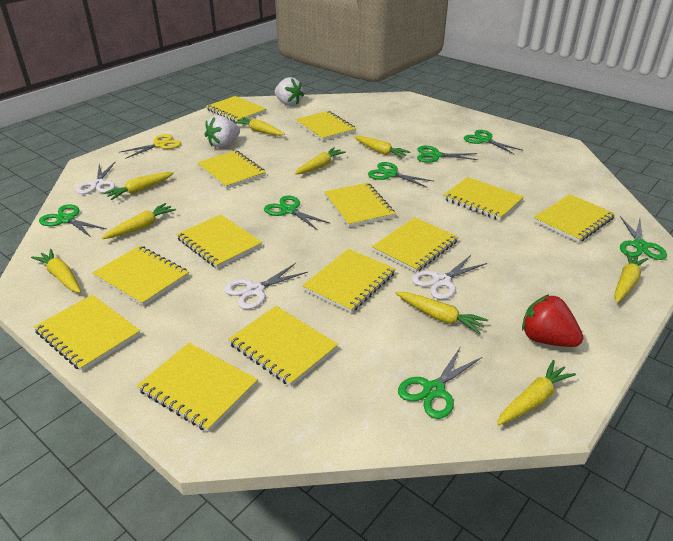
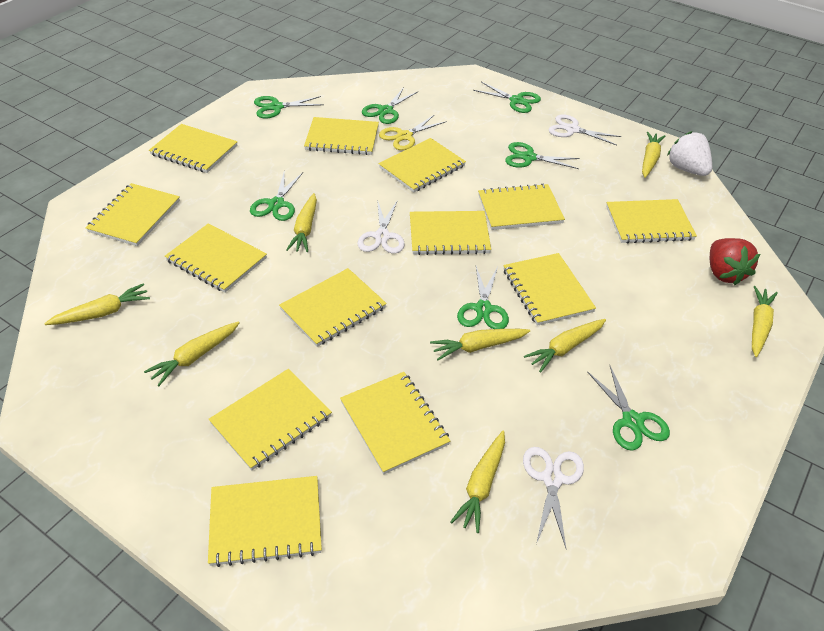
white strawberry: [205,115,240,148] [275,77,304,106] = 2 -> [667,131,712,176] = 1
yellow carrot: [31,249,81,293] [102,203,176,239] [104,172,174,200] [233,117,285,136] [295,147,346,175] [354,136,410,158] [395,292,488,334] [497,360,576,425] [614,252,648,303] = 9 -> [44,283,150,325] [144,321,240,386] [286,193,317,252] [430,329,530,360] [450,431,505,533] [524,319,606,373] [642,132,666,178] [752,286,778,357] = 8

